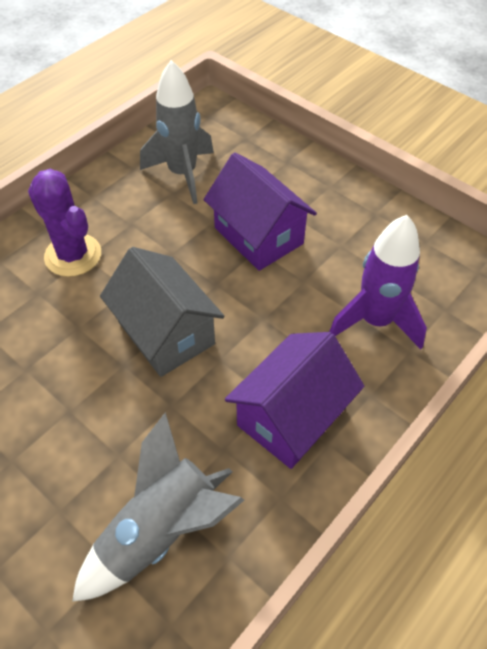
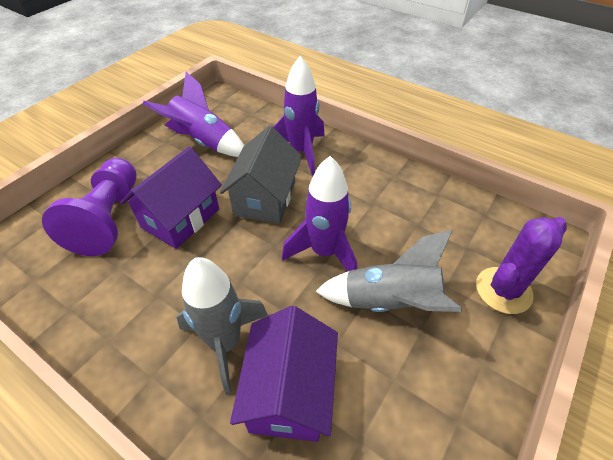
purple pawn: none = 0 -> [42,158,137,256] = 1
purple rocket: [329,215,427,350] = 1 -> [143,72,244,157] [273,56,325,175] [282,156,357,272] = 3

